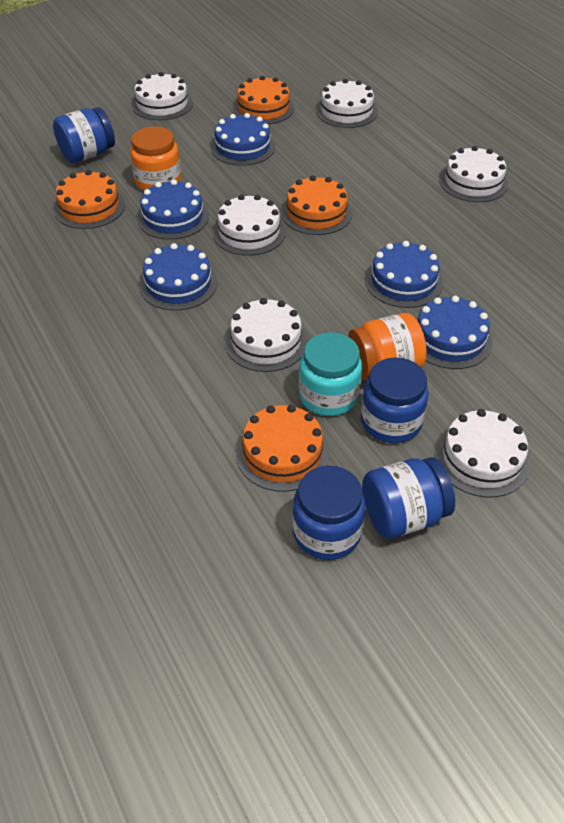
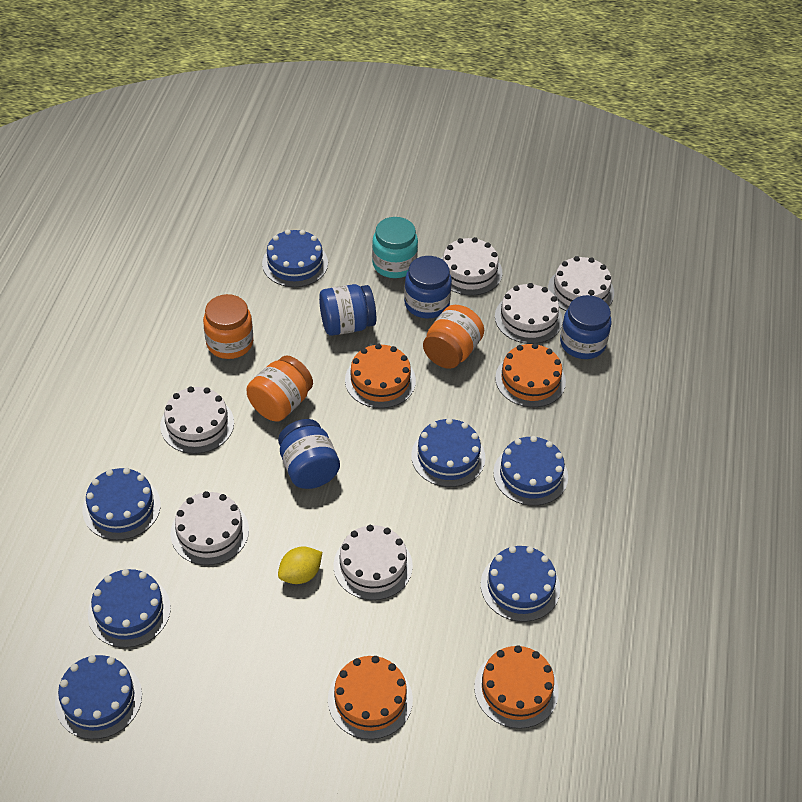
blue cake: [137,179,209,240] [139,243,218,311] [210,113,275,166] [365,241,443,308] [417,296,492,369] = 5 -> [55,655,142,739] [82,468,161,540] [88,569,171,648] [262,230,328,287] [411,418,485,487] [481,546,560,622] [493,436,568,506] = 7
orange jar: [130,126,181,190] [348,313,427,381] = 2 -> [203,294,253,359] [246,356,313,421] [423,305,484,369] = 3
yellow lemon: none = 0 -> [278,546,322,584] = 1

